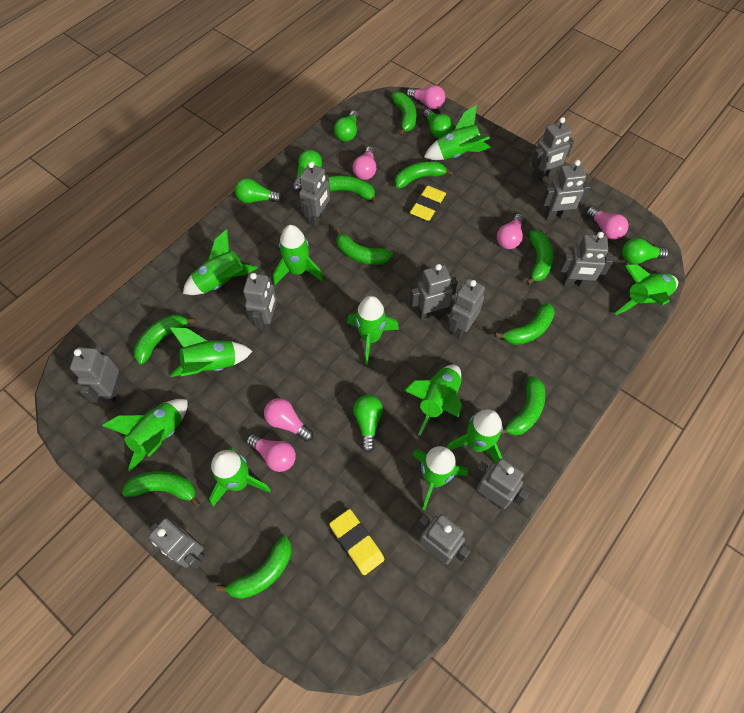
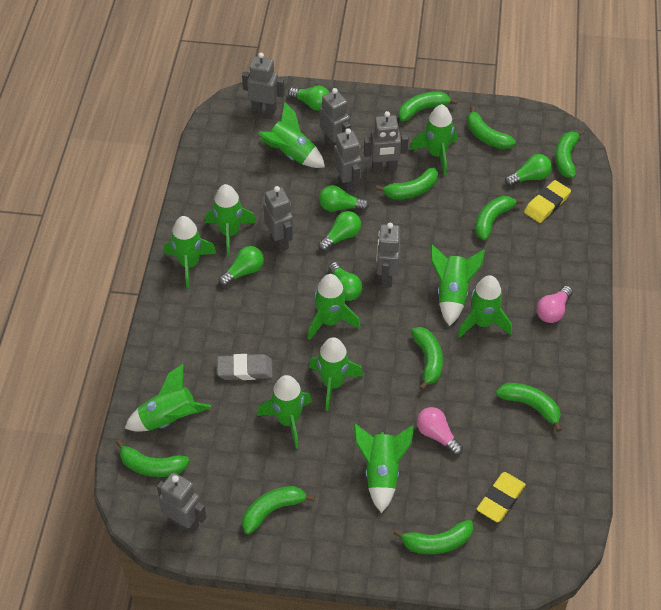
grey eraser: none = 0 -> [217,354,273,380] = 1
grey robot: [70,347,121,404] [148,518,205,569] [243,273,277,333] [299,162,330,227] [410,264,458,320] [417,514,470,564] [449,278,485,339] [474,458,529,509] [531,117,574,181] [542,160,590,220] [560,232,613,288] = 11 -> [157,472,206,534] [242,53,285,115] [263,186,294,251] [320,88,351,150] [334,128,362,194] [364,111,409,172] [376,223,400,287] = 7
pink light bulb: [246,434,296,472] [264,398,313,442] [353,146,376,180] [406,85,445,109] [497,214,524,249] [586,206,628,240] = 6 -> [417,407,463,455] [537,286,573,323] = 2

